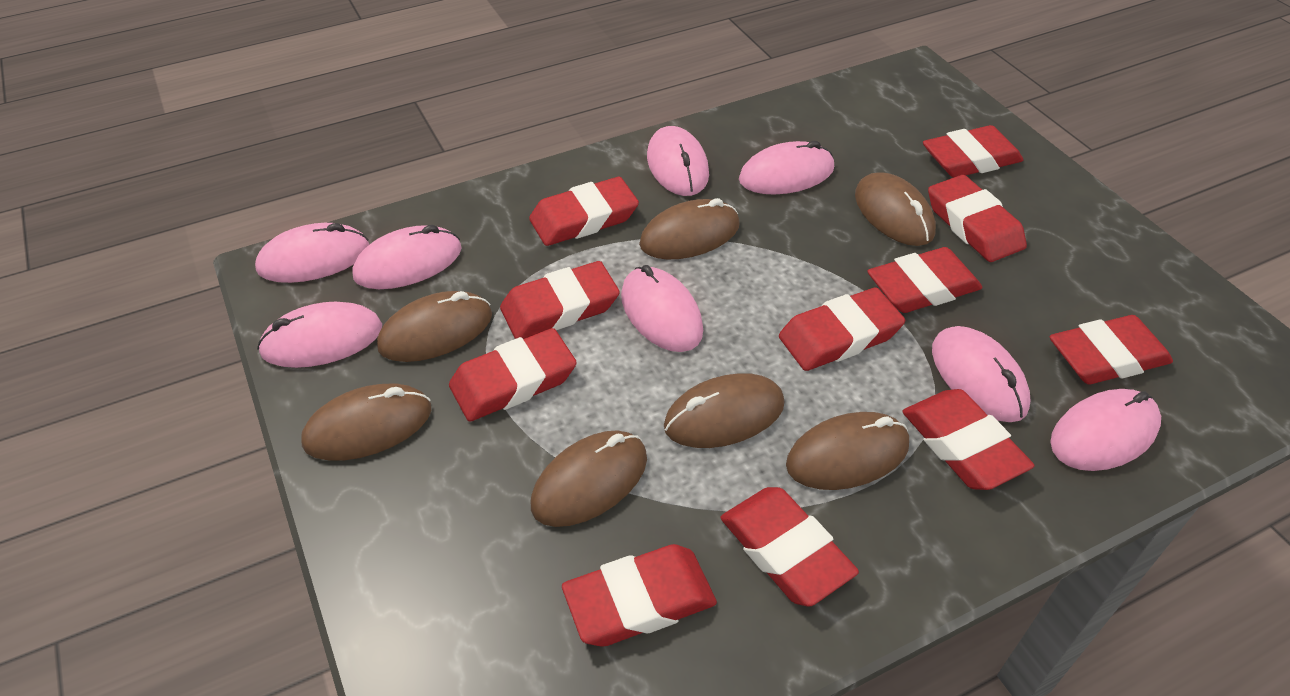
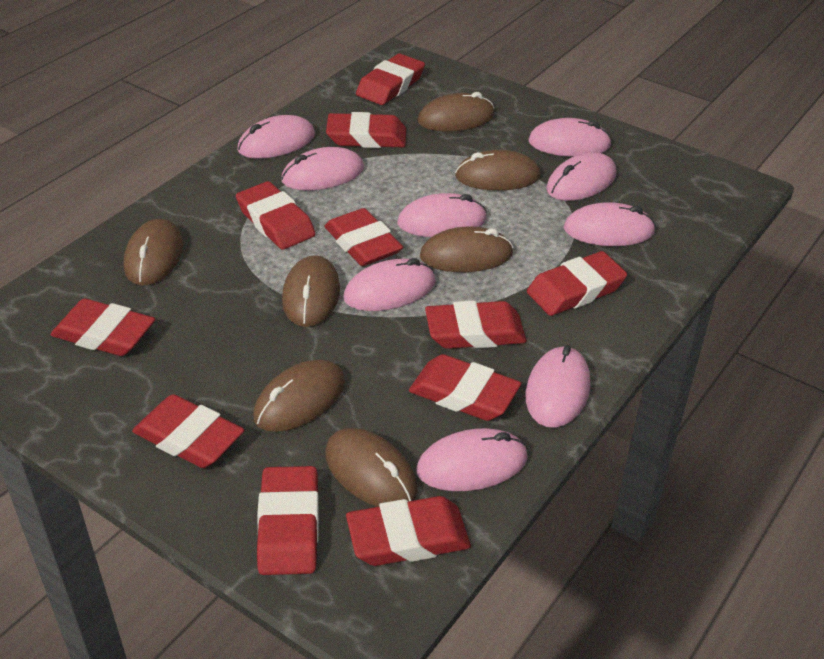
pink mouse: [255,223,369,283] [257,302,382,368] [353,225,462,289] [621,265,703,352] [647,126,709,196] [739,141,834,194] [932,326,1030,422] [1050,389,1161,471] = 8 -> [237,115,315,159] [281,147,364,191] [343,258,436,311] [397,193,487,237] [416,428,528,491] [526,345,590,428] [528,118,612,157] [546,152,617,201] [564,202,656,246] = 9

